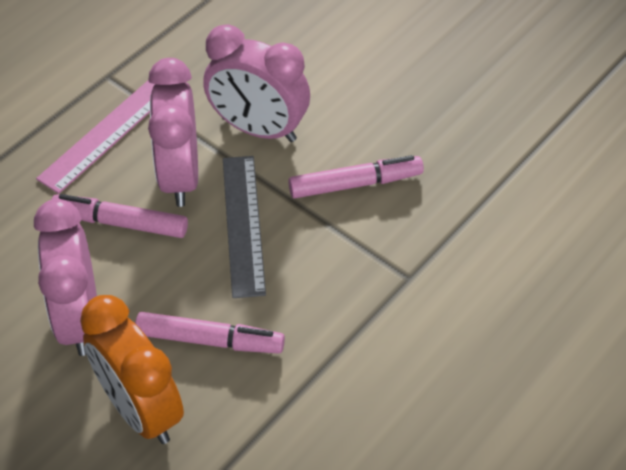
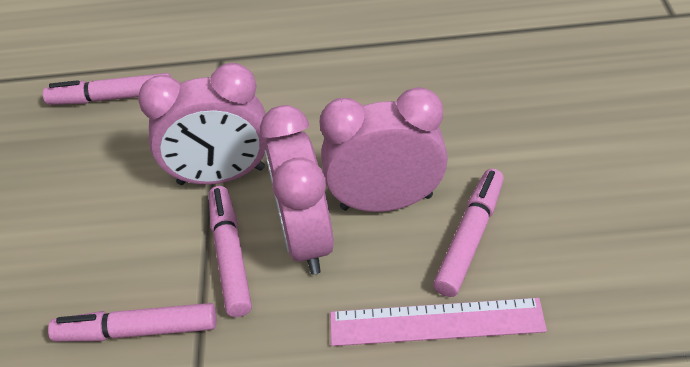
grey ruler: [223,156,266,298] = 1 -> none = 0
orange clock: [80,295,184,444] = 1 -> none = 0
pink marker: [51,194,188,238] [135,312,285,354] [288,155,424,199] = 3 -> [43,73,171,105] [48,303,217,342] [209,186,252,317] [433,168,504,297] = 4

